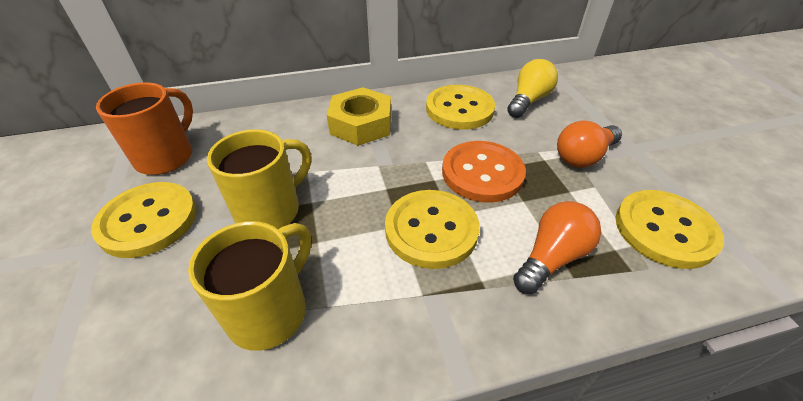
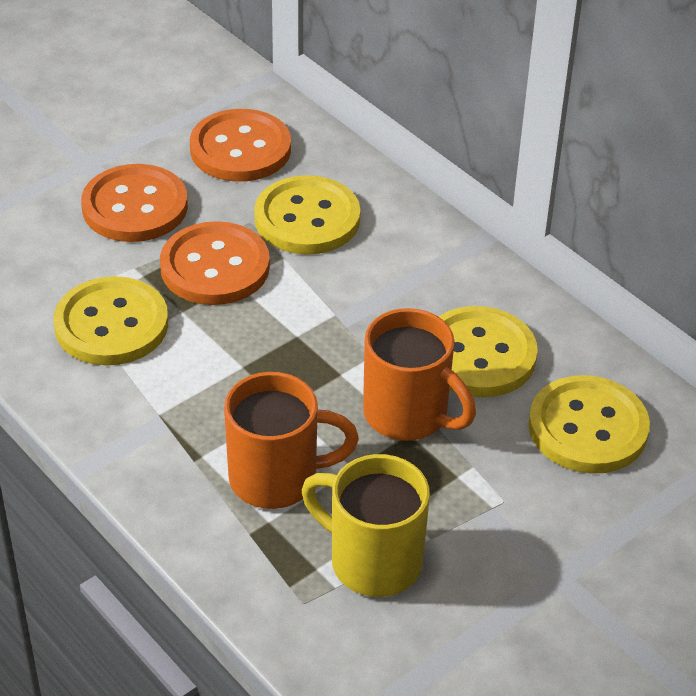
orange button: [442,141,526,203] = 1 -> [81,164,188,242] [160,221,270,305] [190,109,291,182] = 3
orange light bulb: [513,201,601,294] [557,120,622,168] = 2 -> none = 0
orange mug: [96,82,193,175] = 1 -> [224,372,359,509] [363,308,476,441] = 2
yellow light bulb: [507,59,558,118] = 1 -> none = 0
yellow mug: [188,221,311,351] [207,129,311,229] = 2 -> [302,454,430,597] = 1
yellow nut: [327,87,391,146] = 1 -> none = 0

